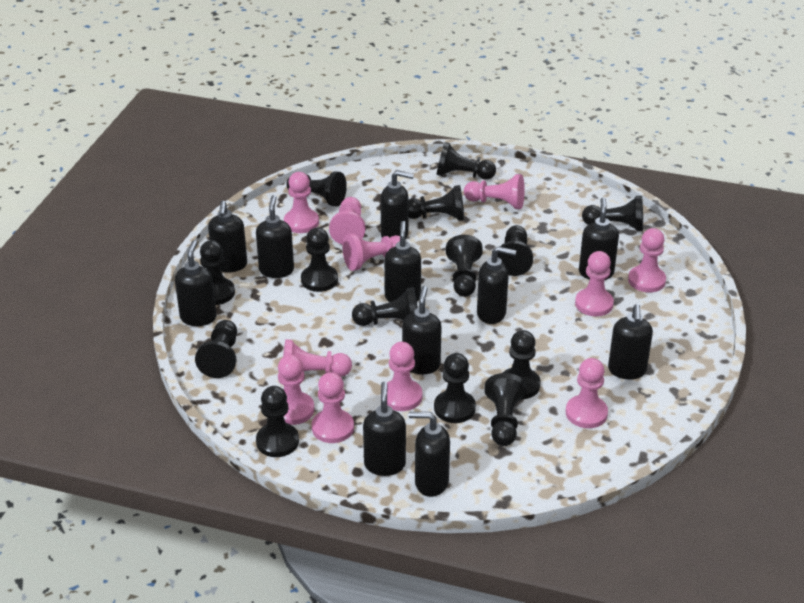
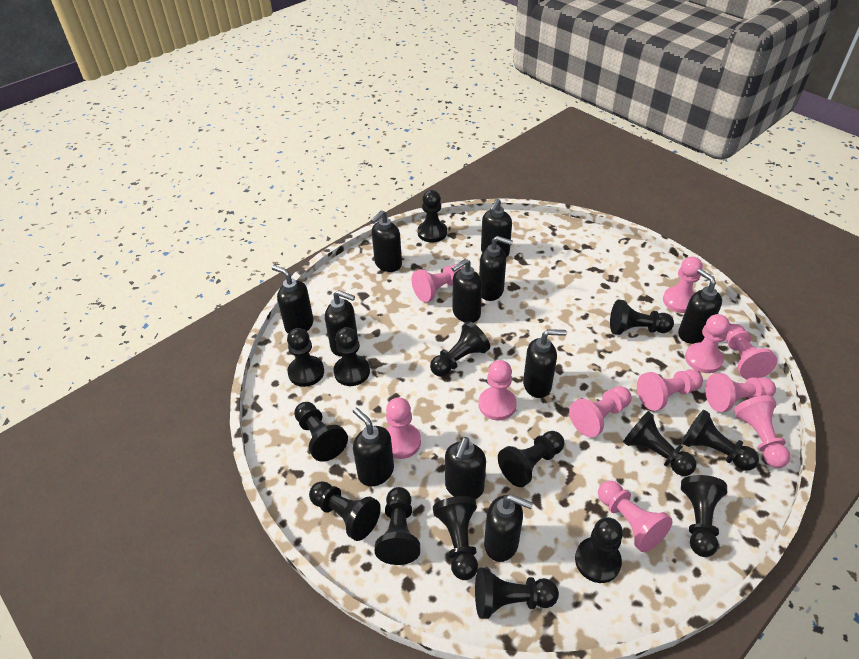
black pawn: [195,320,237,378] [200,240,235,305] [256,386,299,457] [287,171,347,207] [301,228,338,292] [352,287,418,326] [408,185,464,221] [434,353,476,423] [437,142,496,180] [446,235,483,297] [484,373,526,446] [497,225,533,276] [503,330,541,399] [582,196,643,231] = 14 -> [287,328,324,387] [294,402,348,462] [309,481,381,541] [333,327,370,386] [375,487,420,565] [417,190,447,242] [430,321,490,376] [433,496,478,580] [475,568,559,619] [498,431,564,487] [575,517,623,583] [610,299,674,335] [623,411,696,476] [681,475,727,557] [682,410,759,471] = 15

